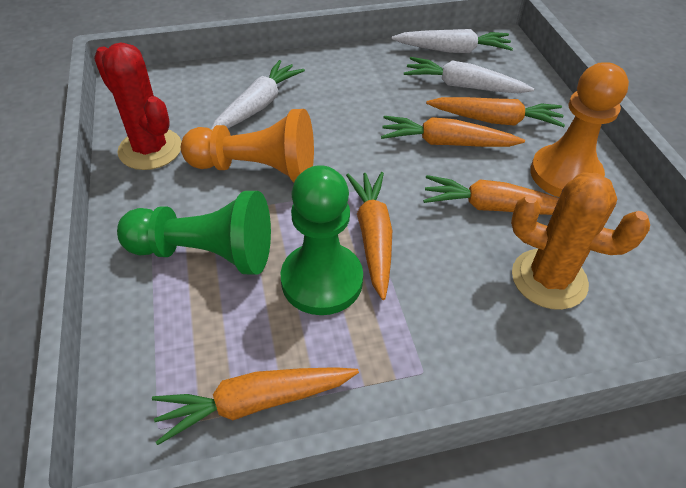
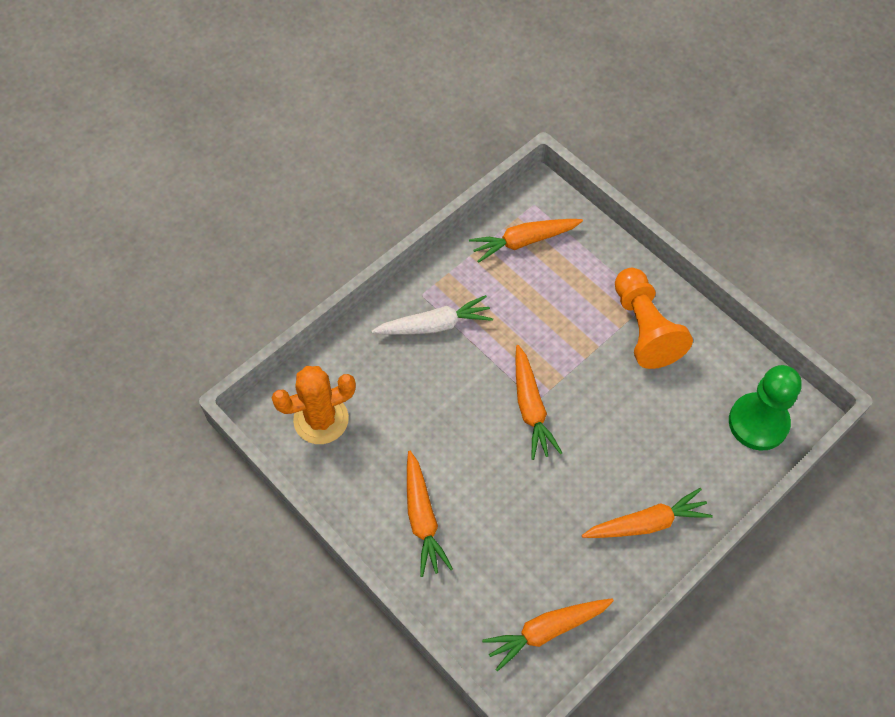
green pawn: [117,191,271,275] [281,165,363,315] = 2 -> [729,365,802,451] = 1
orange pawn: [181,109,314,182] [530,62,629,197] = 2 -> [615,268,693,369] = 1
red cactus: [94,43,182,170] = 1 -> none = 0
white carrot: [211,60,305,130] [392,29,513,53] [404,57,534,93] = 3 -> [372,295,493,334] = 1

